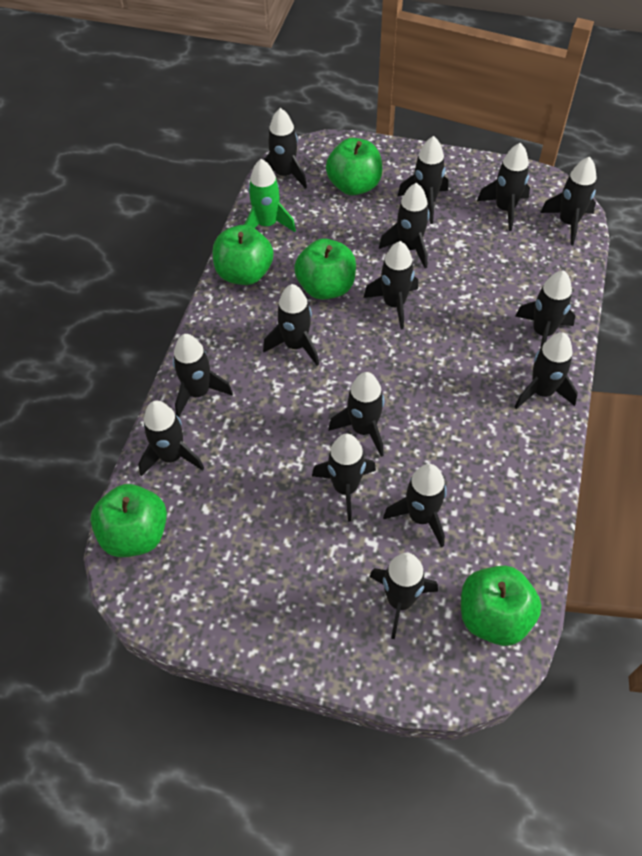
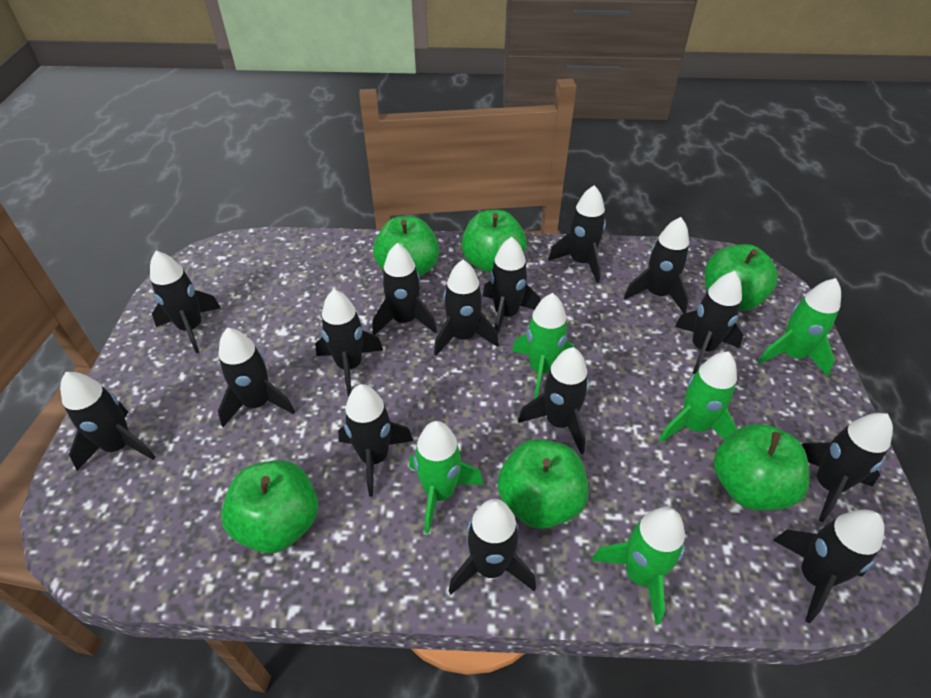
green apple: [90,484,167,557] [213,225,274,285] [294,238,356,300] [326,138,382,196] [461,566,542,646] = 5 -> [221,460,318,553] [373,216,439,276] [462,210,527,273] [497,439,588,529] [705,244,778,311] [714,424,810,511] = 6
green rocket: [244,159,296,232] = 1 -> [409,421,483,534] [512,293,578,399] [592,507,685,625] [659,351,738,442] [758,278,841,377] = 5

